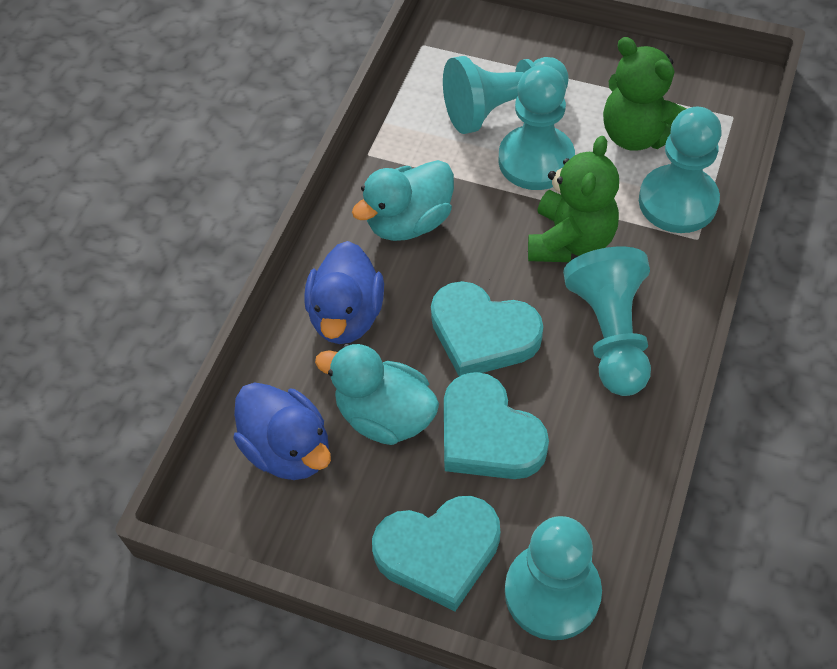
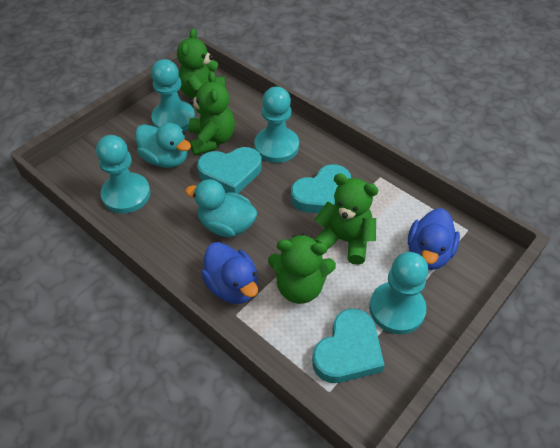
green teddy bear: [528,136,619,262] [603,37,687,151] = 2 -> [177,28,226,99] [189,71,235,156] [268,233,336,304] [314,173,379,265] = 4
turquoise pawn: [443,56,569,134] [498,65,575,190] [505,516,602,640] [563,247,651,396] [639,107,722,233] = 5 -> [96,135,150,214] [151,59,195,131] [254,86,299,163] [369,252,428,334] = 4

